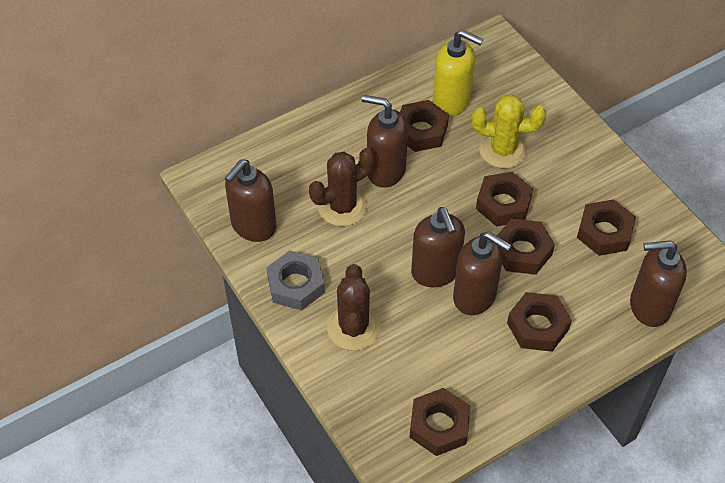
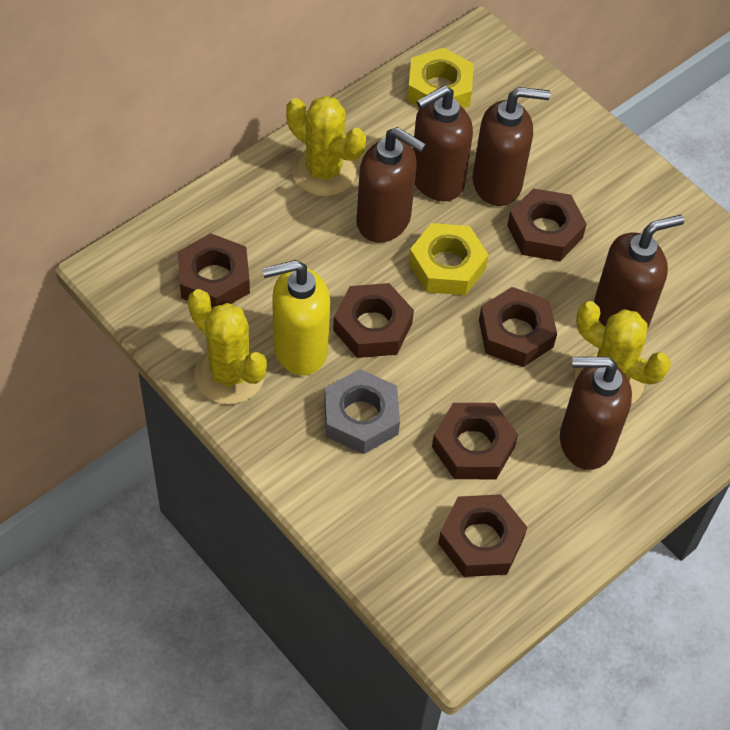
brown cactus: [309,148,375,226] [327,264,381,351] = 2 -> none = 0
yellow cactus: [472,94,546,168] = 1 -> [188,289,267,404] [286,96,366,196] [575,301,671,405] = 3
yellow nut: none = 0 -> [407,48,474,108] [409,223,489,295] = 2

